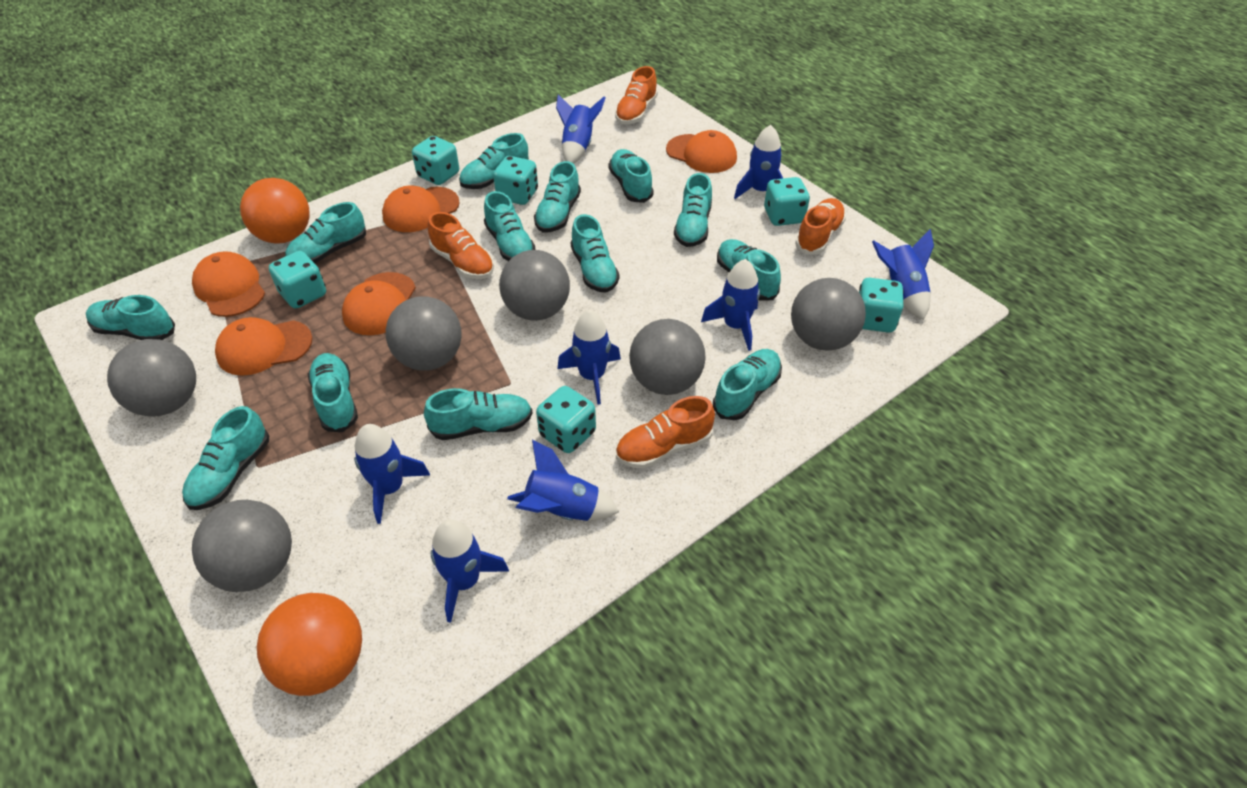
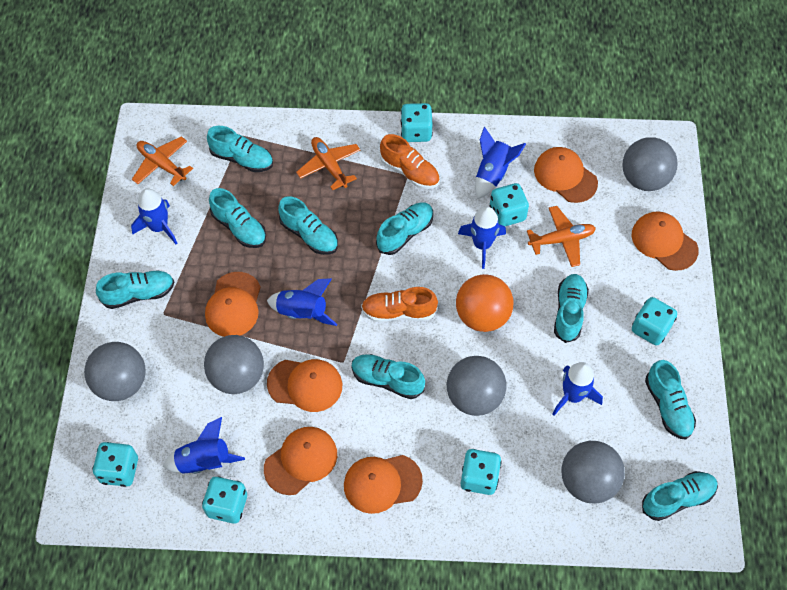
blue rocket: [354,424,430,524] [431,519,509,623] [507,440,619,521] [556,95,606,164] [557,310,621,404] [701,259,760,351] [734,125,783,199] [872,229,934,320] = 8 -> [131,189,178,244] [163,417,245,474] [267,278,337,326] [458,206,506,269] [475,127,526,199] [552,362,603,415] = 6
grey ball: [107,339,196,417] [192,500,292,592] [386,296,462,371] [499,250,570,321] [629,319,706,395] [791,278,866,351] = 6 -> [84,342,146,401] [204,335,264,394] [447,356,506,416] [561,441,625,504] [622,137,678,191] = 5
orange ball: [240,178,309,244] [257,593,362,696] = 2 -> [456,274,514,332] = 1
orange cap: [192,251,265,317] [215,317,312,376] [342,272,416,335] [382,186,460,232] [666,130,737,173] = 5 -> [205,272,260,337] [264,427,337,495] [267,359,342,412] [344,455,423,514] [534,147,598,203] [632,211,698,271] = 6
orange plane: none = 0 -> [132,136,193,186] [296,137,360,191] [527,206,596,267] = 3
orange shoe: [428,212,494,279] [615,66,658,124] [616,396,715,468] [795,198,846,254] = 4 -> [361,287,438,322] [380,134,440,189] = 2
turquoise shoe: [86,295,175,340] [182,406,269,510] [285,202,366,263] [308,353,358,432] [424,388,533,440] [459,133,529,189] [484,191,535,261] [534,161,581,233] [571,214,619,293] [608,149,654,203] [674,173,712,247] [713,349,782,420] [717,239,781,301] = 13 -> [96,270,174,309] [207,126,273,172] [209,188,266,248] [278,196,338,255] [351,354,425,399] [376,202,433,255] [554,274,589,343] [642,471,718,521] [645,360,696,440] = 9

